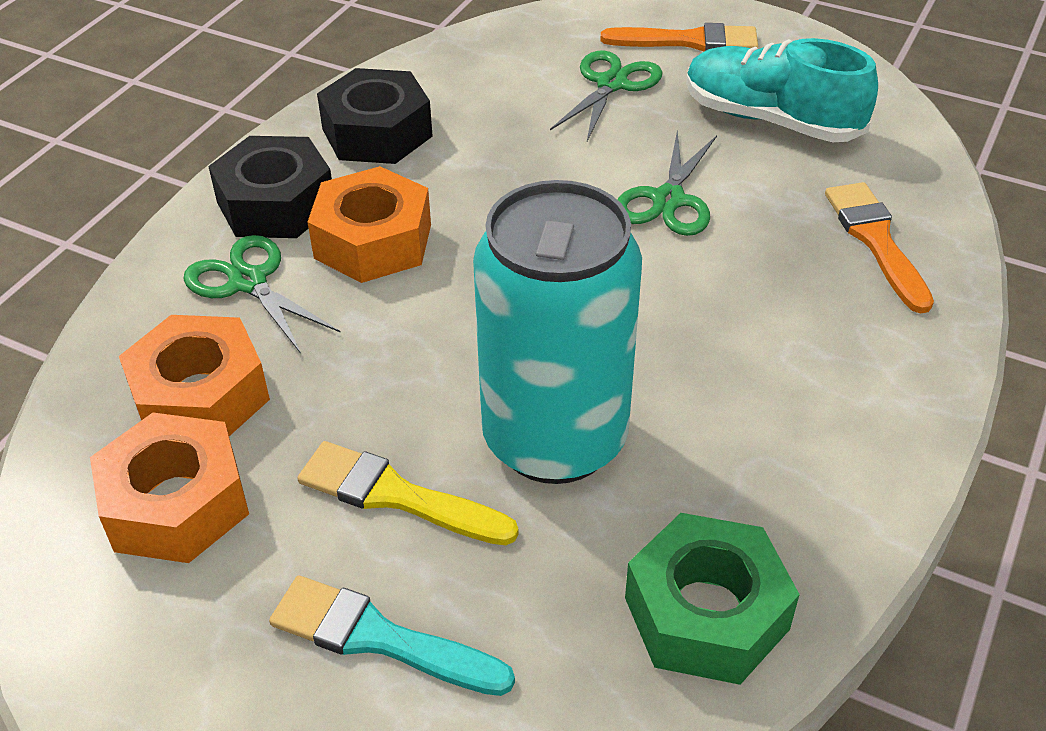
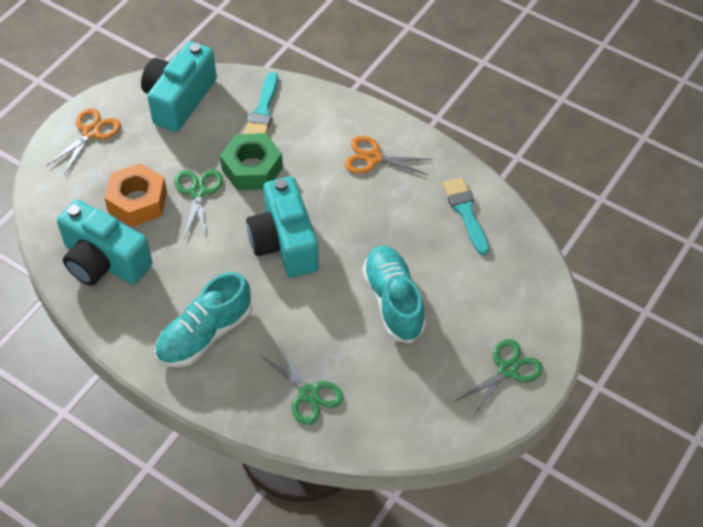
black nut: [208,136,332,238] [317,68,433,164] = 2 -> none = 0
orange brush: [600,23,758,51] [825,182,934,313] = 2 -> none = 0
orange nut: [90,412,249,563] [119,315,270,436] [308,166,431,283] = 3 -> [104,163,167,227] = 1
orange scissors: none = 0 -> [46,108,121,175] [344,136,433,176] = 2
turquoise brush: [269,576,515,696] = 1 -> [244,72,278,134] [442,177,489,255] = 2
turquoise camera: none = 0 -> [57,200,152,286] [141,41,217,132] [246,176,319,277] = 3
turquoise can: [473,180,642,484] = 1 -> none = 0
turquoise shoe: [686,38,878,142] = 1 -> [155,272,252,367] [362,246,426,343] = 2
yellow brush: [297,441,519,545] = 1 -> none = 0

